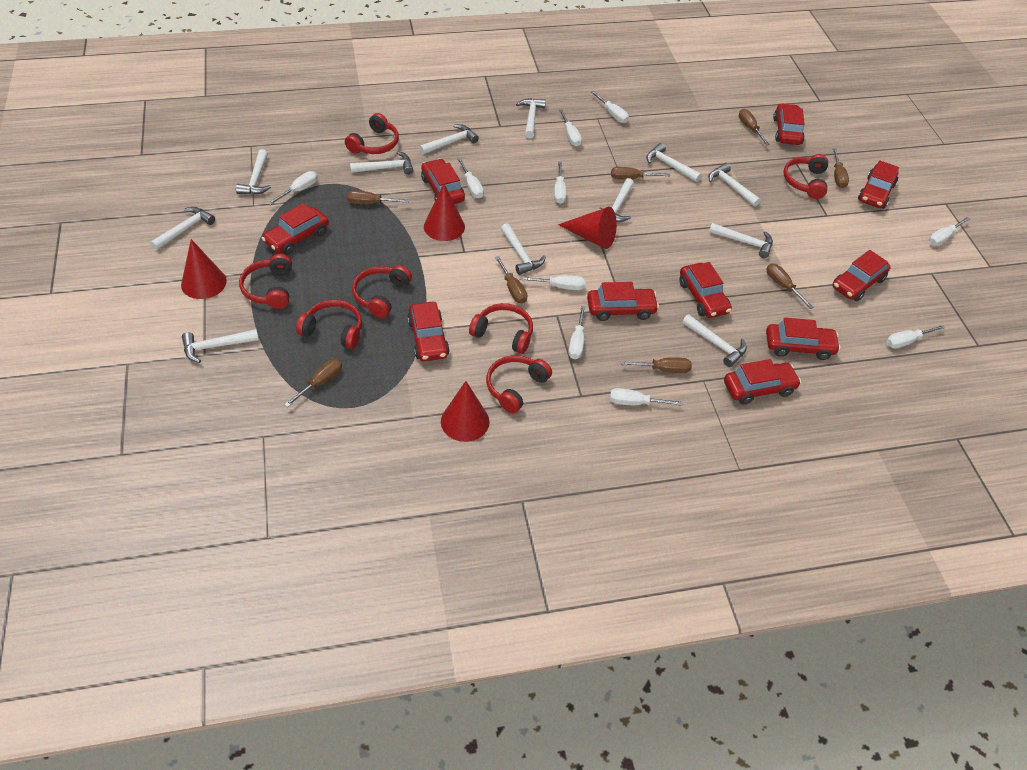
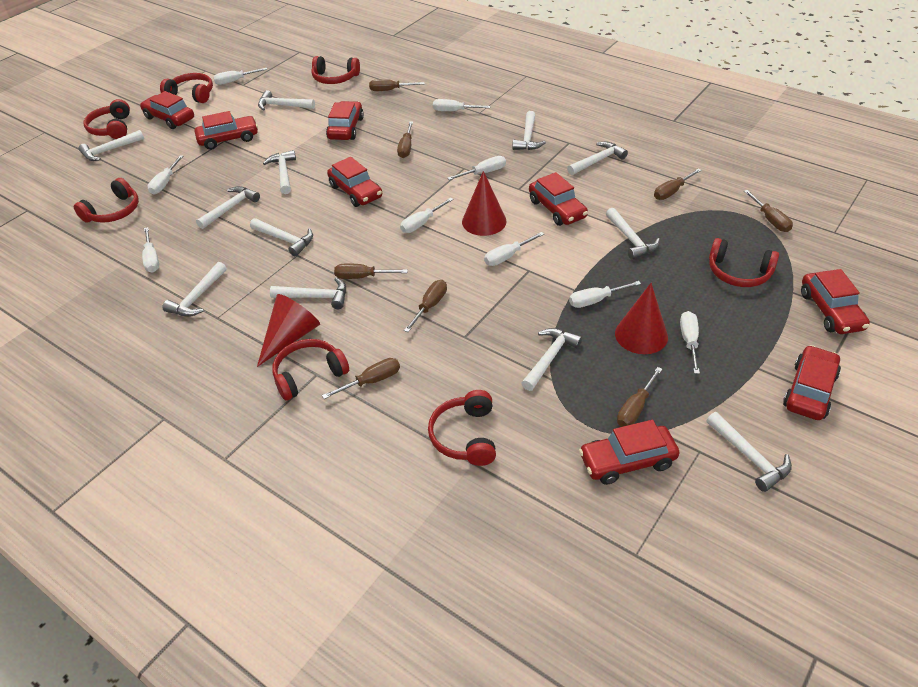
red car: [262,203,329,255] [407,302,450,361] [421,159,465,204] [587,282,659,321] [679,262,732,318] [724,359,801,405] [766,318,841,360] [773,103,805,145] [833,250,891,301] [858,160,899,209] = 10 -> [140,91,194,129] [195,111,258,150] [326,101,364,140] [327,157,382,207] [529,172,588,226] [579,420,679,485] [783,345,841,420] [801,269,870,334] = 8
red cone: [181,239,227,299] [424,184,465,241] [441,381,490,442] [558,207,617,249] = 4 -> [257,294,320,367] [462,171,507,236] [615,283,668,354] = 3
white screwdriver: [267,171,318,205] [457,158,484,198] [519,275,586,290] [554,162,567,204] [559,109,582,146] [569,306,586,359] [591,91,629,123] [610,388,683,406] [886,325,945,348] [929,217,970,246] = 10 -> [142,227,159,272] [147,155,183,194] [213,68,267,85] [400,198,454,233] [433,99,490,111] [448,156,506,180] [484,232,544,266] [569,281,641,308] [680,311,700,374] = 9

